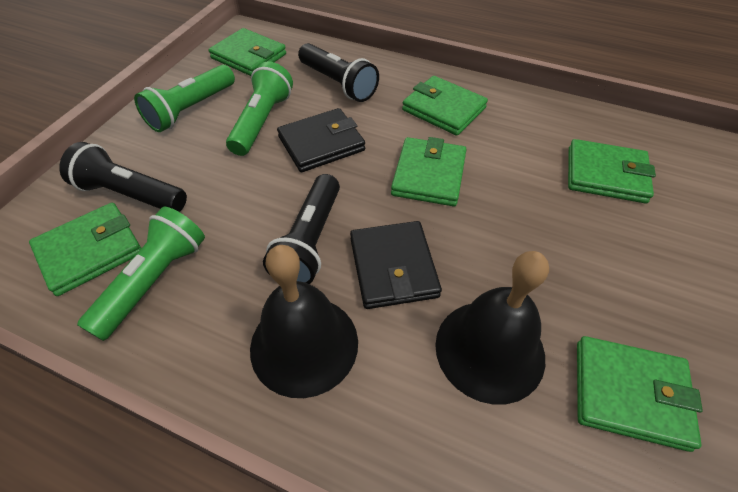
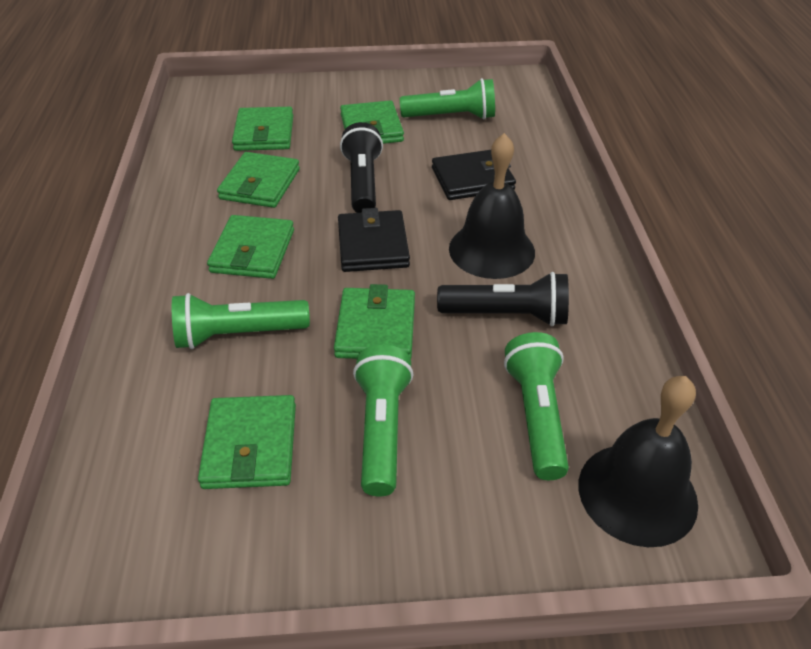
black flashlight: [59,142,187,212] [263,174,340,284] [298,43,379,102] = 3 -> [340,122,383,213] [437,272,569,326] = 2
green flashlight: [77,207,205,341] [134,65,235,132] [226,61,293,156] = 3 -> [172,293,310,349] [353,345,414,497] [400,78,495,119] [504,332,569,480] = 4

